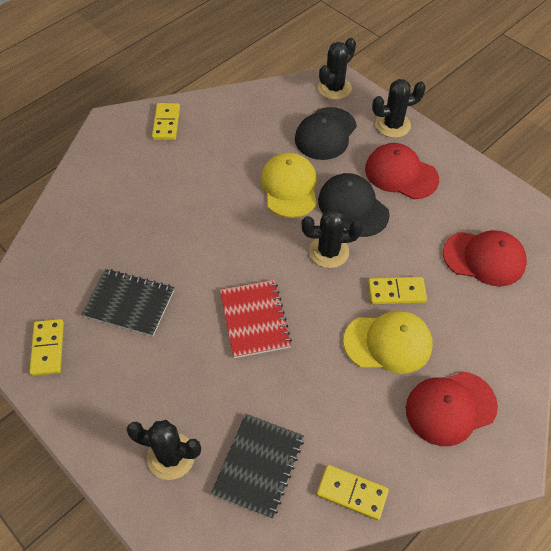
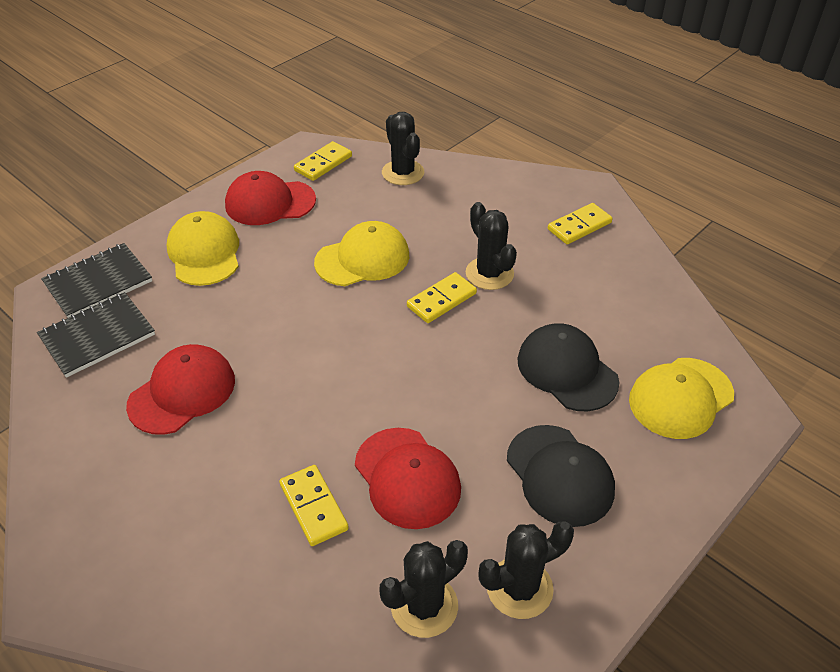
red notebook: [220,280,292,358] = 1 -> none = 0
yellow cap: [260,153,317,218] [343,310,433,374] = 2 -> [167,211,239,286] [314,221,409,286] [629,358,734,439] = 3

